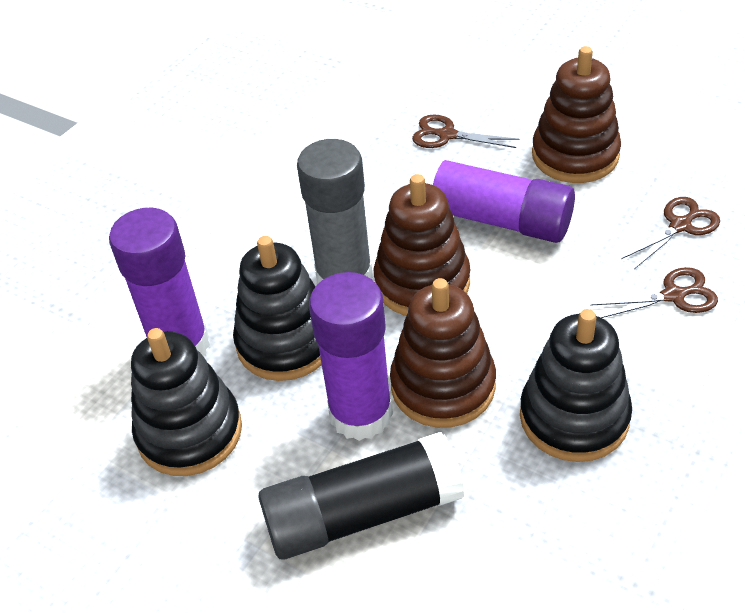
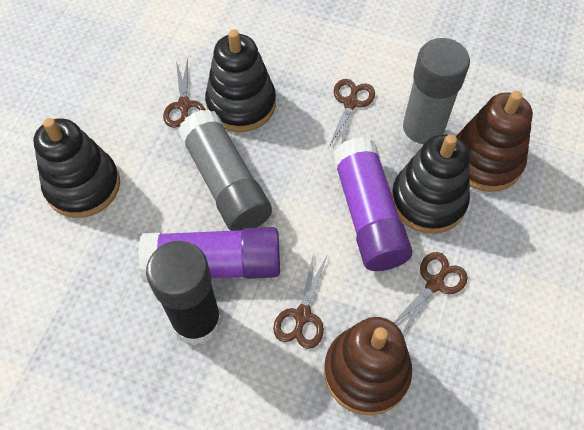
brown scissors: [412,115,519,148] [590,267,718,318] [621,197,720,269] = 3 -> [163,59,205,128] [273,253,327,349] [329,79,375,147] [393,252,468,334] = 4
brown stacking toy: [374,174,470,316] [390,278,496,428] [532,46,621,183] = 3 -> [324,317,412,415] [456,91,533,192] = 2
grey glue stick: [297,139,373,284] = 1 -> [178,109,272,231] [400,38,470,152] = 2
purple glue stick: [109,208,210,356] [309,272,393,441] [416,155,575,243] = 3 -> [138,227,280,282] [332,137,413,271] = 2

